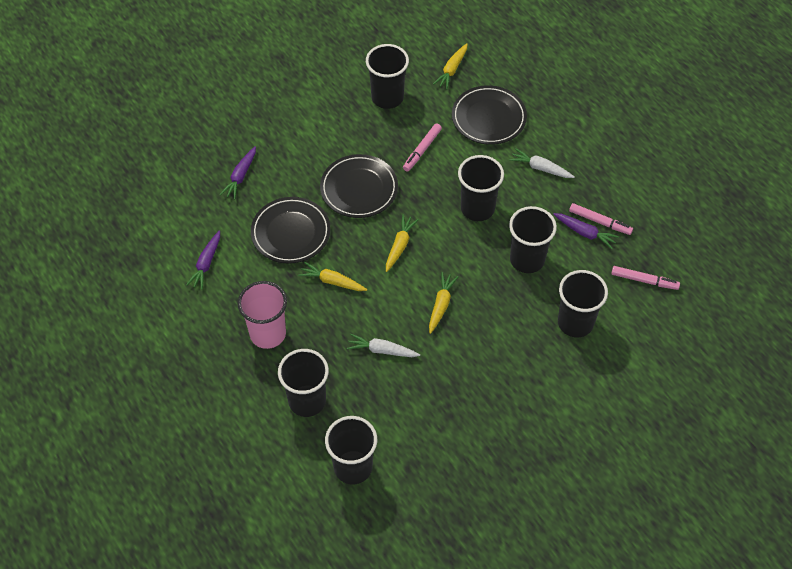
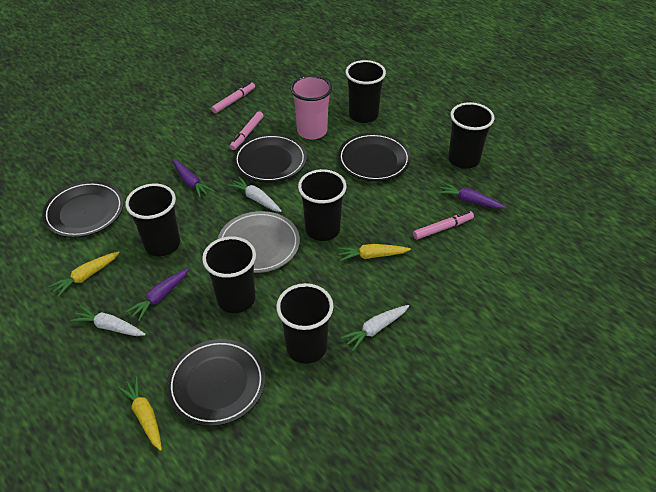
black plate: [251,197,331,264] [320,154,398,218] [452,85,527,145] = 3 -> [42,181,124,238] [166,339,265,426] [233,134,307,182] [338,133,411,181] = 4
grey plate: none = 0 -> [218,211,300,273] = 1
white carrot: [347,334,420,357] [509,148,575,178] = 2 -> [70,306,146,336] [228,177,282,212] [341,305,409,351] = 3
yellow carrot: [298,262,367,291] [386,215,419,272] [429,272,459,334] [433,43,468,90] = 4 -> [49,251,120,297] [117,377,162,451] [338,244,411,261] = 3

